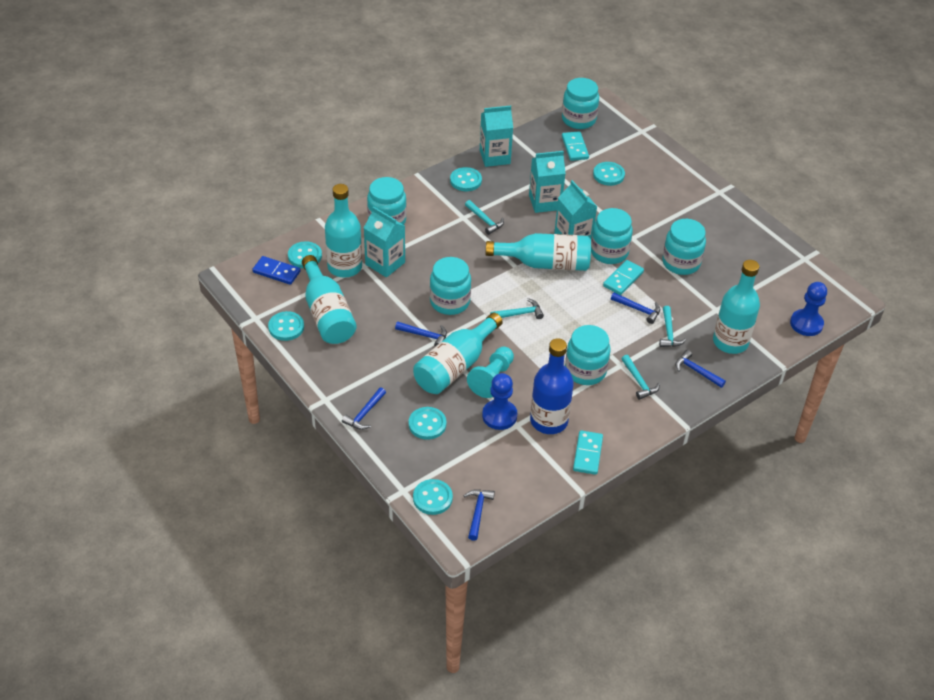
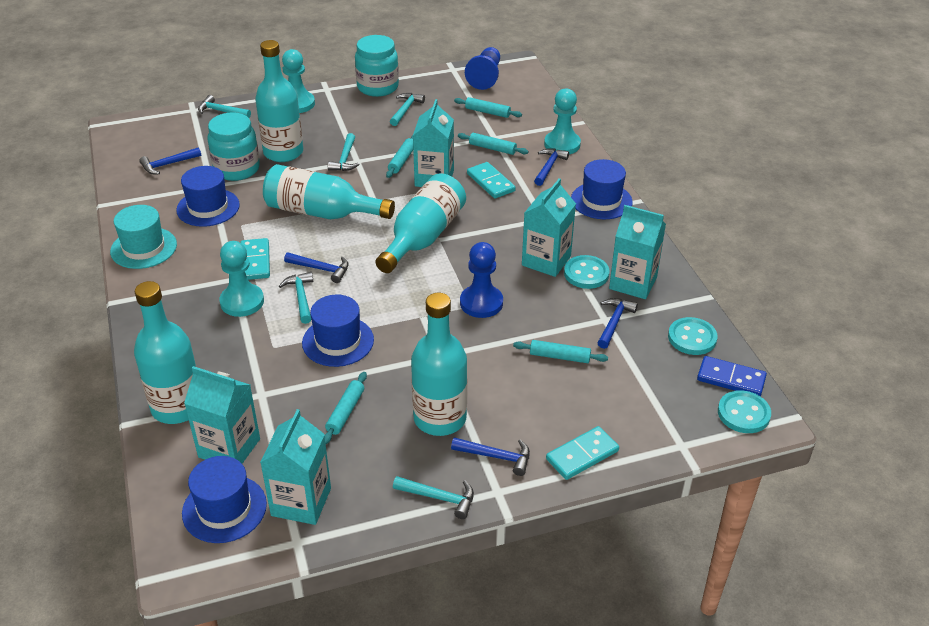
blue bottle: [530,338,574,434] = 1 -> none = 0
blue hat: none = 0 -> [176,166,240,227] [182,456,267,543] [302,295,374,367] [571,159,633,219] = 4
turquoise button: [268,311,304,341] [288,241,322,268] [409,407,446,440] [413,479,453,515] [450,167,482,191] [593,162,625,186] = 6 -> [564,255,610,289] [668,317,718,355] [718,390,771,433] = 3
turquoise carton: [364,206,405,277] [480,105,513,167] [529,151,566,213] [554,180,597,239] = 4 -> [184,366,260,463] [260,409,331,525] [413,99,454,187] [522,178,576,277] [609,205,666,299] = 5
turquoise hammer: [465,200,504,235] [490,298,544,319] [622,355,660,400] [659,306,686,347] = 4 -> [198,95,251,118] [279,272,313,324] [328,133,360,171] [390,93,425,126] [393,476,474,519] = 5
turquoise hat: none = 0 -> [110,205,177,269] = 1
turquoise jar: [367,177,407,225] [430,257,471,315] [562,78,599,129] [565,325,610,385] [591,208,633,264] [662,219,706,275] = 6 -> [207,112,260,181] [355,35,399,97] = 2
turquoise pawn: [467,347,514,398] = 1 -> [219,241,264,317] [282,49,315,113] [544,88,581,154] = 3
turquoise rolling pin: none = 0 -> [324,372,367,444] [386,135,413,178] [454,97,522,118] [458,133,529,155] [513,340,608,363] = 5

